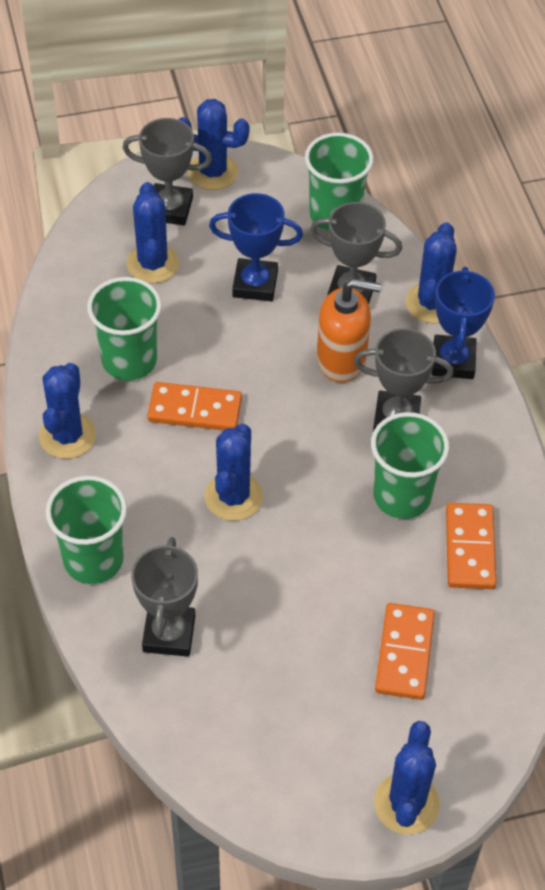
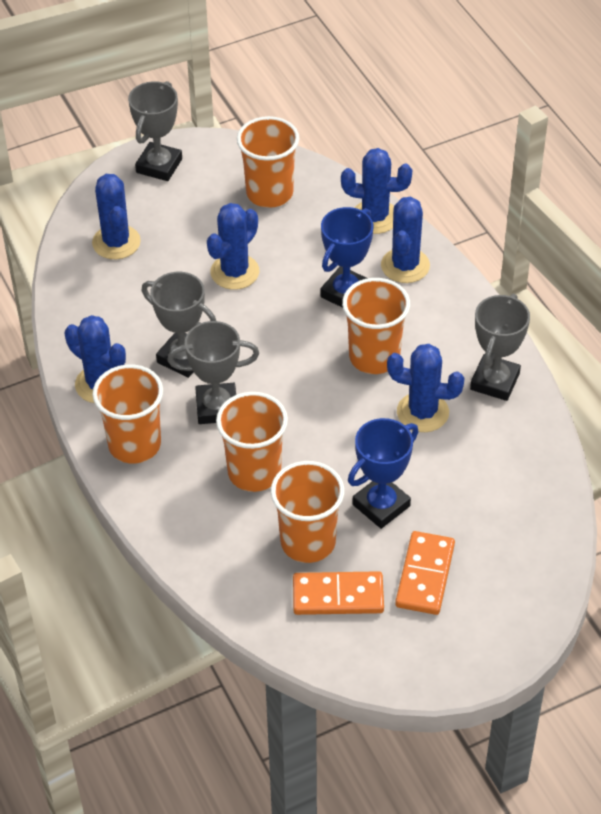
green cup: [46,476,127,584] [87,277,162,381] [305,133,374,231] [371,412,449,519] = 4 -> none = 0
orange cup: none = 0 -> [92,364,163,463] [216,392,288,492] [237,116,299,208] [271,461,344,563] [342,278,410,374] = 5
orange domino: [147,382,242,430] [375,603,435,700] [446,503,497,589] = 3 -> [293,571,384,615] [395,531,455,615] = 2
orange soap dispenser: [317,279,381,383] = 1 -> none = 0

